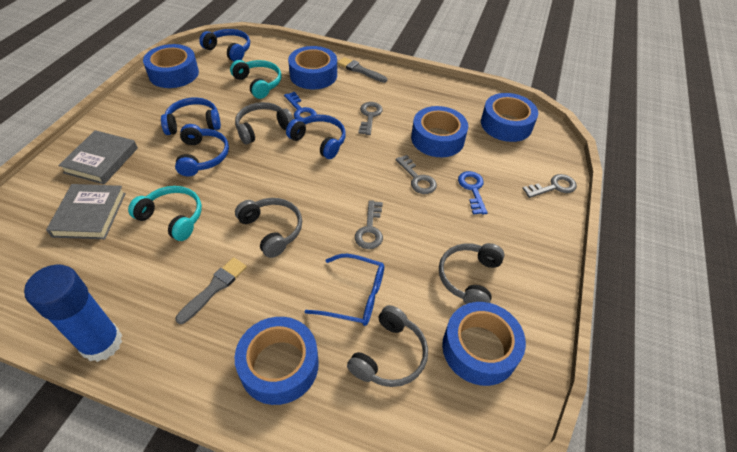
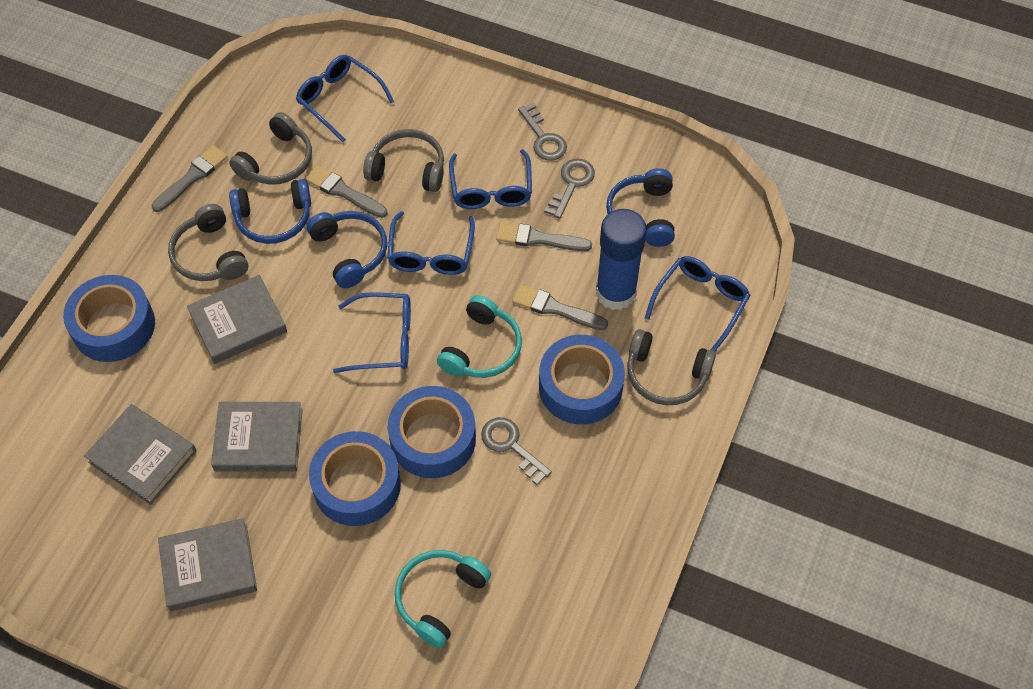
blue glasses: [304,254,384,326] = 1 -> [296,55,394,143] [333,292,411,373] [387,211,475,275] [449,149,532,209] [645,256,751,352] = 5
blue headphones: [161,98,221,135] [175,124,229,176] [199,29,250,61] [286,115,346,159] = 4 -> [229,179,311,244] [307,211,387,288] [606,168,675,247] = 3
blue key: [284,92,317,120] [458,171,487,215] = 2 -> none = 0
blue tape: [143,44,199,88] [235,317,319,405] [288,46,337,89] [411,106,468,157] [442,302,526,386] [481,93,538,142] = 6 -> [63,275,155,362] [309,431,401,526] [387,386,476,478] [539,335,625,424] = 4
grey book: [46,184,126,239] [58,130,138,184] = 2 -> [84,404,197,505] [158,518,257,611] [187,275,287,364] [211,402,303,472] = 4
grey brush: [175,257,247,324] [337,57,387,83] = 2 -> [152,145,228,212] [305,165,387,218] [496,222,592,251] [512,284,608,330] = 4
grey key: [354,200,383,249] [358,102,383,135] [396,155,437,194] [522,174,577,198] = 4 -> [481,417,552,485] [518,103,567,161] [544,159,595,219] = 3

